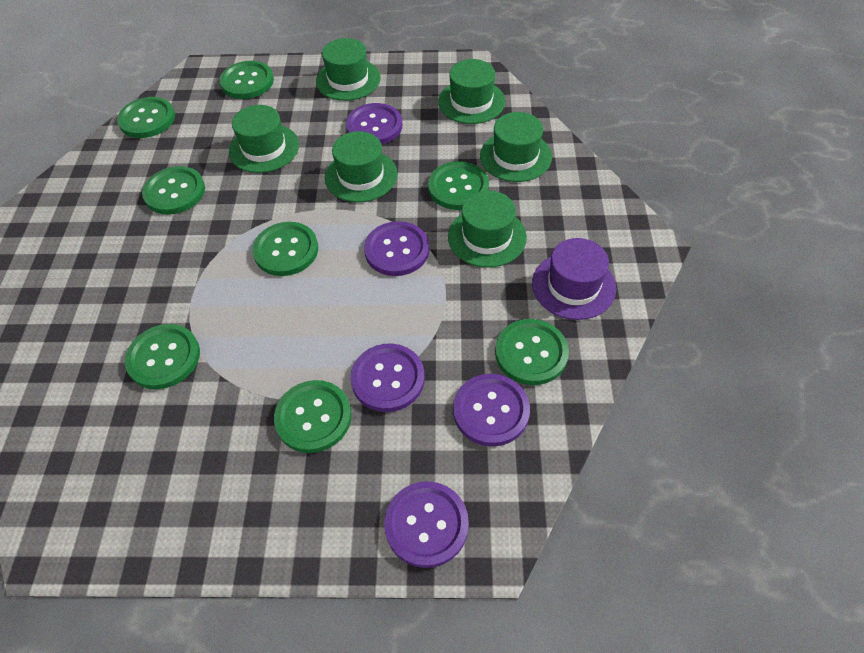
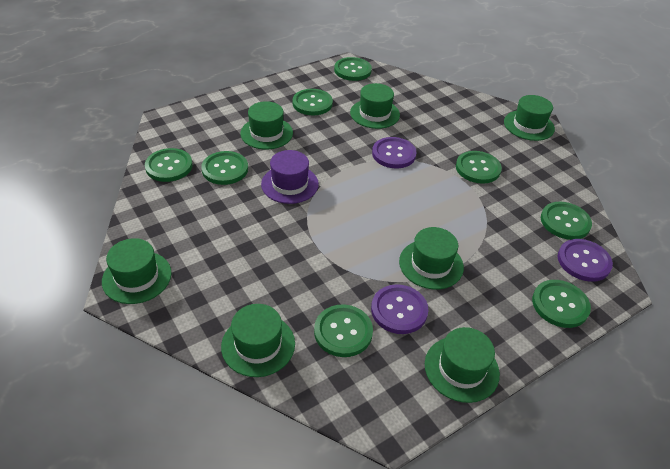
green hat: [229,105,299,173] [316,38,381,101] [325,131,398,202] [438,59,505,124] [448,190,527,268] [480,112,552,182] = 6 -> [102,238,172,304] [221,304,295,377] [240,101,293,150] [350,83,400,129] [399,227,464,289] [425,327,500,403] [504,95,555,141] = 7
purple button: [346,103,402,145] [350,343,425,412] [364,221,429,276] [384,481,469,568] [453,374,530,447] = 5 -> [371,284,428,334] [372,137,417,169] [558,239,613,282] = 3

